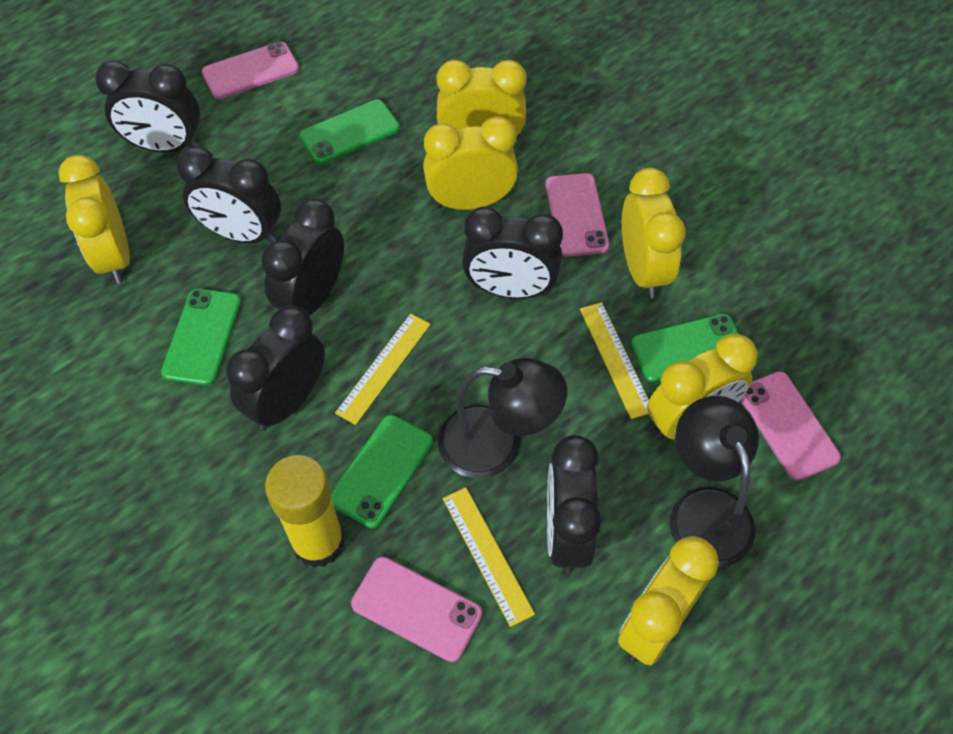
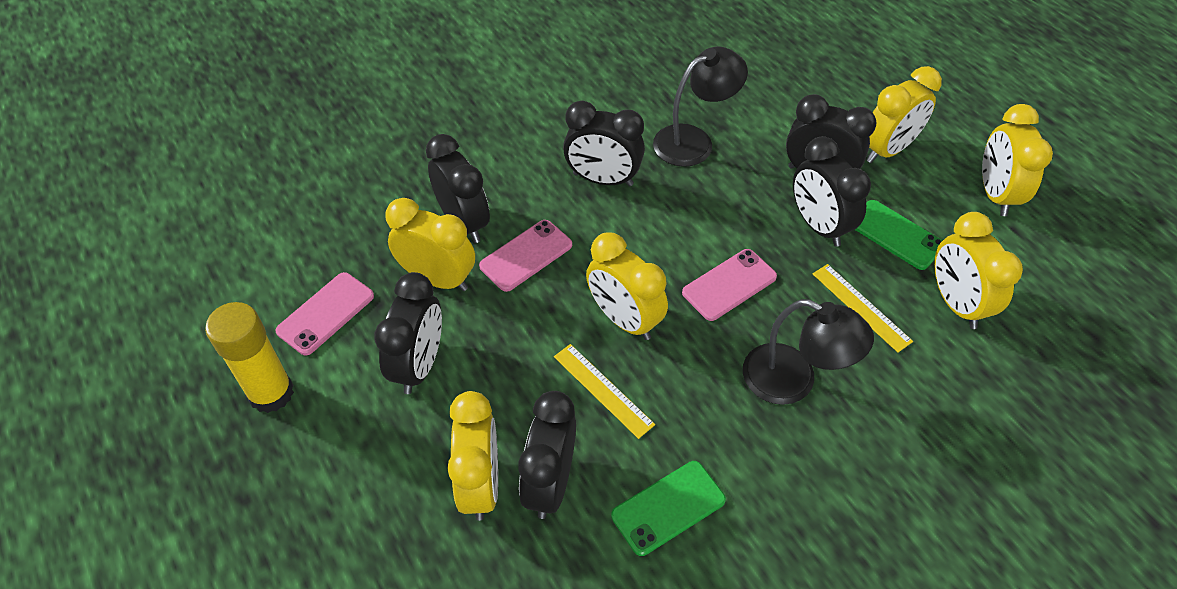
green phone: [161,289,241,385] [299,100,400,165] [331,415,433,528] [631,314,739,383] = 4 -> [611,461,726,556] [855,200,943,270] = 2
pink phone: [202,42,299,99] [351,557,482,662] [545,173,609,257] [741,372,841,481] = 4 -> [276,272,374,355] [479,220,572,292] [682,249,777,321] = 3
yellow ruler: [335,314,431,425] [443,487,535,627] [580,302,649,419] = 3 -> [554,344,655,439] [813,264,913,353] = 2

